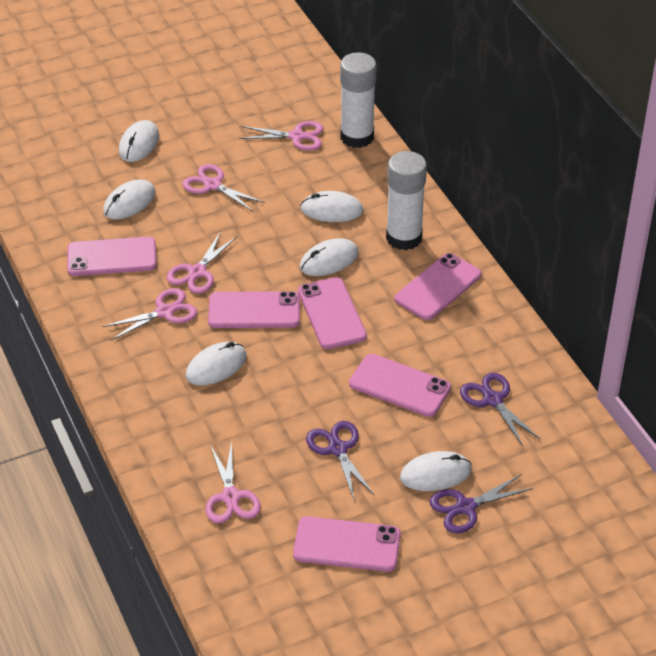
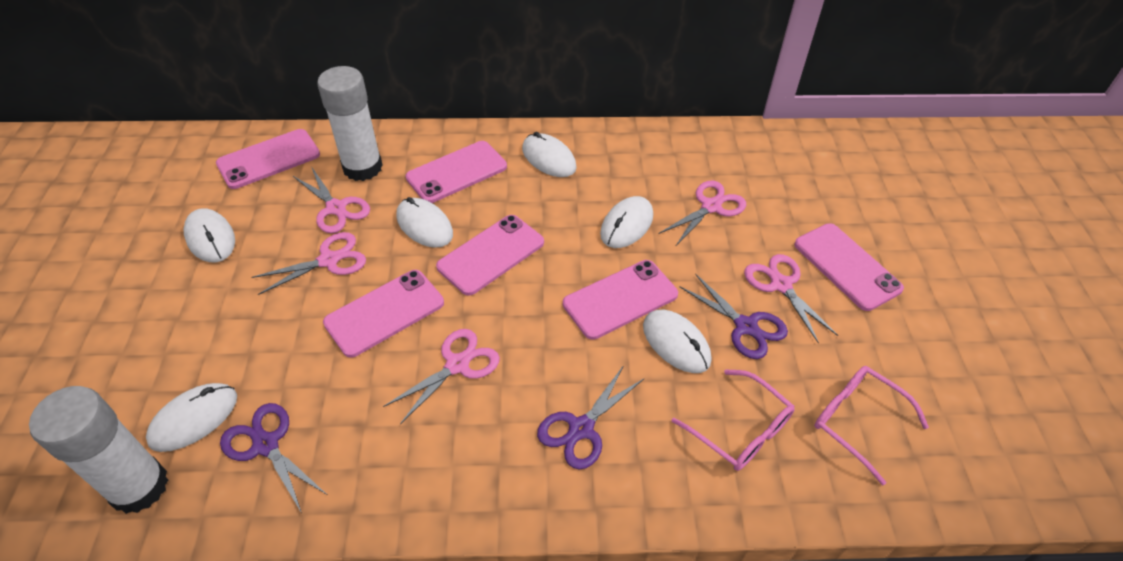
pink glasses: none = 0 -> [672,369,795,471] [814,366,929,485] = 2

